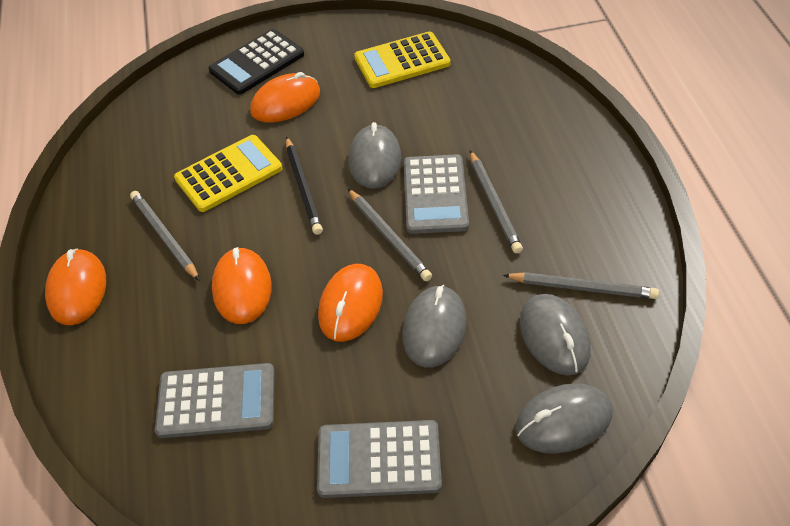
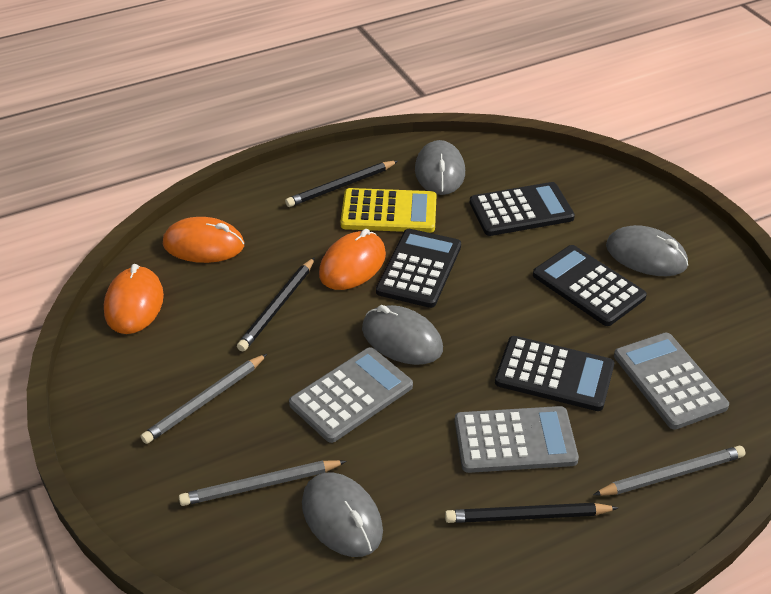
black calculator: [208,29,304,95] = 1 -> [376,229,461,308] [470,182,575,236] [495,336,614,411] [533,245,647,326] = 4
black pencil: [286,136,323,235] = 1 -> [237,257,315,351] [285,161,398,207] [445,503,618,523] = 3
grey pencil: [130,191,200,281] [348,189,432,281] [470,150,523,253] [503,272,659,299] = 4 -> [141,354,267,444] [179,460,347,506] [593,446,746,496] = 3
orange mouse: [45,249,106,325] [212,247,272,324] [250,72,320,123] [318,264,383,342] = 4 -> [104,264,164,334] [163,217,244,263] [319,229,386,290] = 3
yellow calculator: [174,135,282,212] [354,31,451,88] = 2 -> [340,188,437,233] = 1

